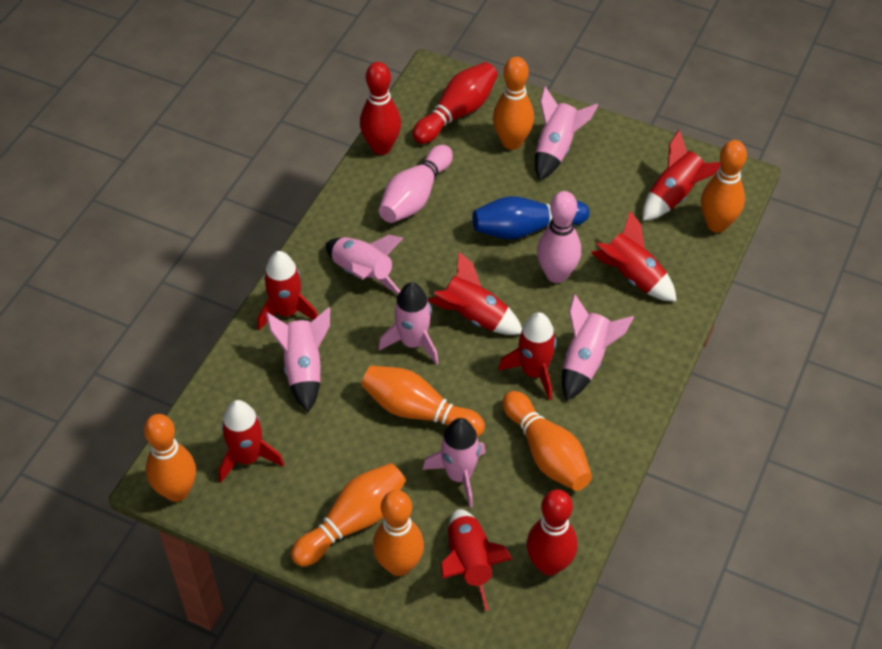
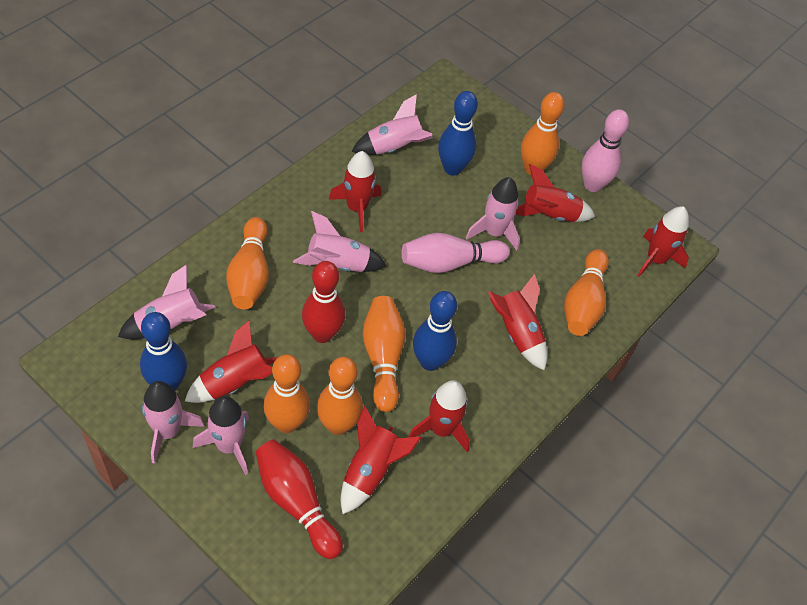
blue bowling pin: [472,196,589,239] = 1 -> [140,312,187,390] [413,291,457,371] [438,91,478,176] = 3
orange bowling pin: [144,414,196,502] [291,463,406,567] [361,365,485,437] [373,490,424,576] [493,57,534,150] [503,391,592,491] [701,140,747,233] = 7 -> [226,217,269,309] [264,354,310,433] [317,357,363,435] [362,296,405,412] [521,92,565,175] [564,249,609,336] = 6
red bowling pin: [360,62,401,155] [413,62,498,144] [526,489,578,576] = 3 -> [256,440,343,559] [302,261,345,343] = 2

